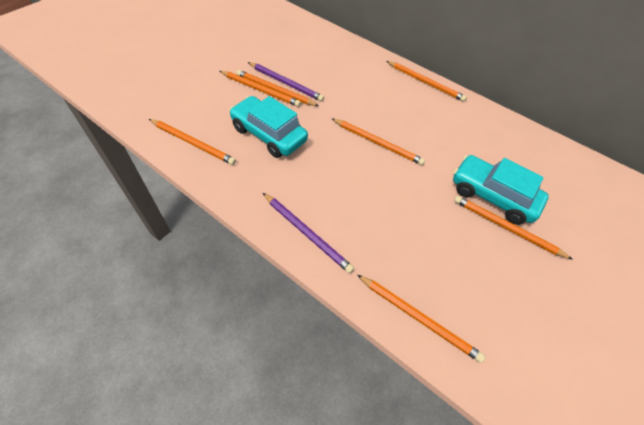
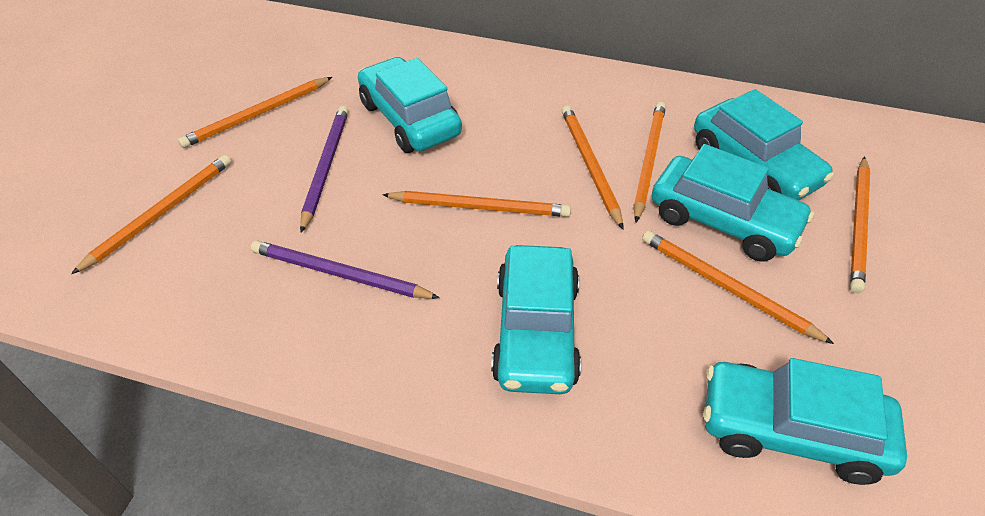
turquoise car: [229,96,308,158] [453,155,549,225] = 2 -> [358,57,462,153] [491,245,581,394] [652,144,814,262] [694,89,834,200] [703,358,907,485] = 5

